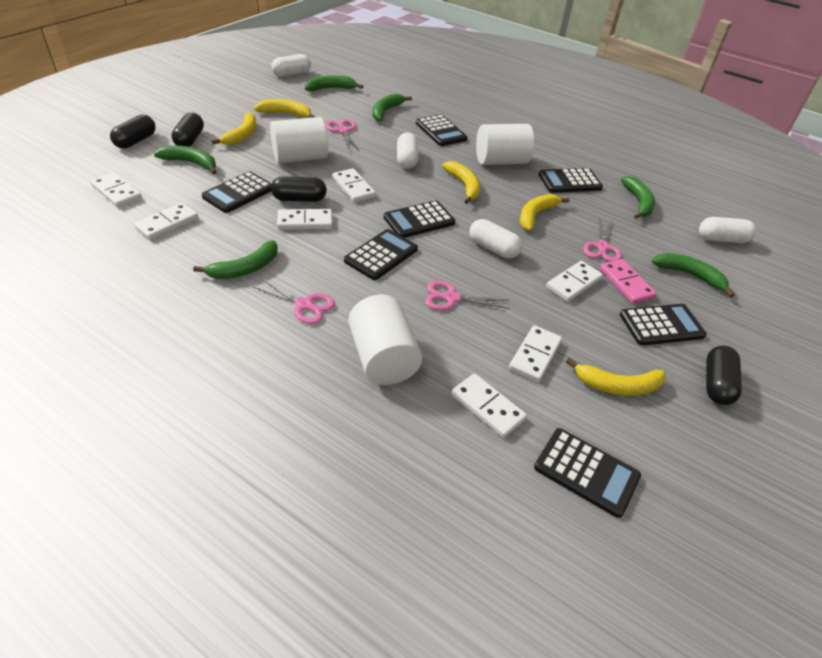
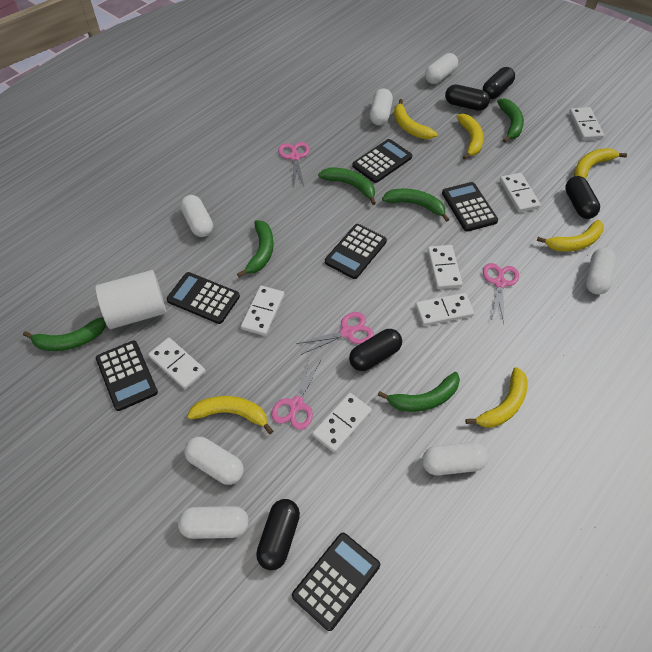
black calculator: [202,171,271,213] [344,229,418,280] [384,201,455,238] [416,115,467,146] [534,428,641,518] [539,168,603,193] [620,304,707,345] = 7 -> [96,341,158,411] [167,272,240,324] [292,533,380,631] [325,224,387,279] [352,139,412,183] [442,182,498,232] = 6
black capsule: [110,114,156,149] [171,113,204,147] [271,176,327,202] [706,346,742,405] = 4 -> [256,499,300,570] [349,329,402,371] [445,84,490,111] [483,67,515,99] [565,176,600,219] = 5
pink domino: [599,259,657,304] = 1 -> none = 0
white capsule: [271,54,311,77] [397,132,419,169] [469,219,523,258] [699,217,756,243] = 4 -> [178,506,249,539] [180,195,213,237] [184,437,244,485] [370,88,393,126] [422,442,489,475] [425,53,458,84] [586,248,616,295] = 7
white cylinder: [270,117,328,163] [348,295,422,385] [476,124,534,165] = 3 -> [95,270,166,329] = 1
yellow banana: [211,112,257,145] [254,99,315,118] [442,161,480,204] [520,194,569,231] [566,358,666,396] = 5 -> [187,396,273,434] [394,99,437,139] [457,114,484,160] [465,367,528,428] [537,220,604,252] [574,148,627,179] = 6

